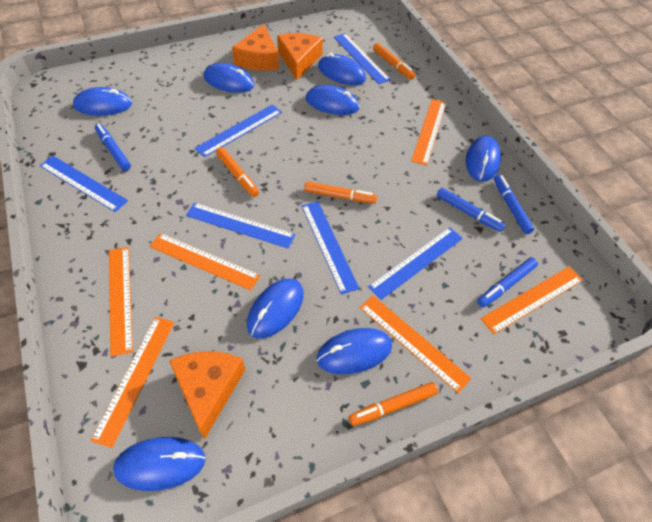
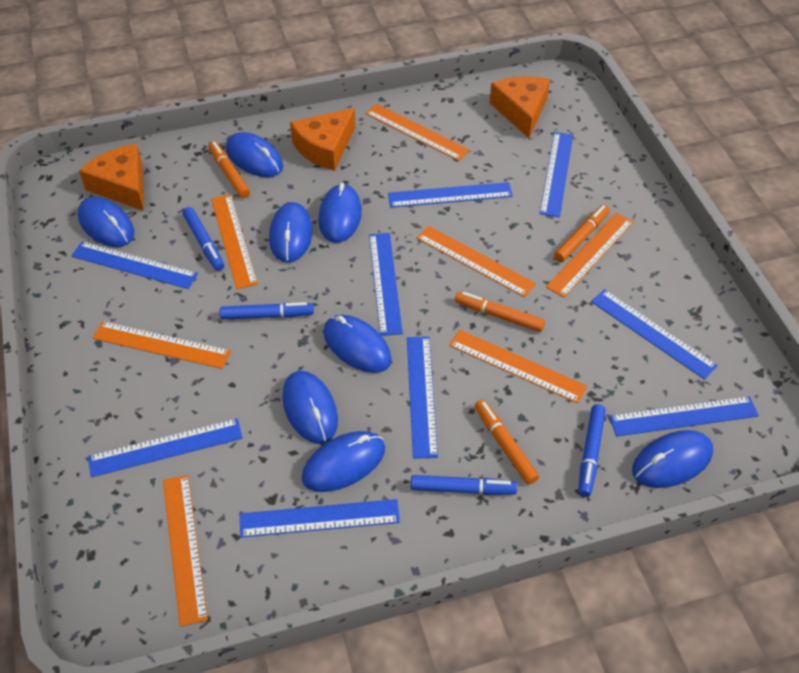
blue ruler: [40,156,128,212] [186,203,296,249] [195,104,282,157] [302,201,359,295] [334,33,391,84] [368,227,463,300] = 6 -> [71,241,198,289] [88,418,243,477] [240,499,400,538] [369,233,403,336] [388,182,513,208] [407,336,438,459] [539,132,573,217] [591,289,718,380] [609,396,759,437] = 9
orange ruler: [90,317,174,448] [109,247,133,357] [149,233,261,290] [359,295,471,393] [411,99,446,166] [481,267,583,334] = 6 -> [93,321,231,369] [163,475,208,627] [211,194,258,289] [365,104,470,161] [416,226,536,297] [449,330,587,403] [546,213,634,298] = 7

